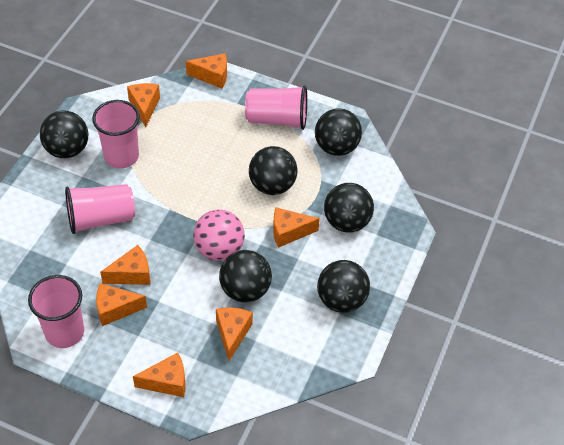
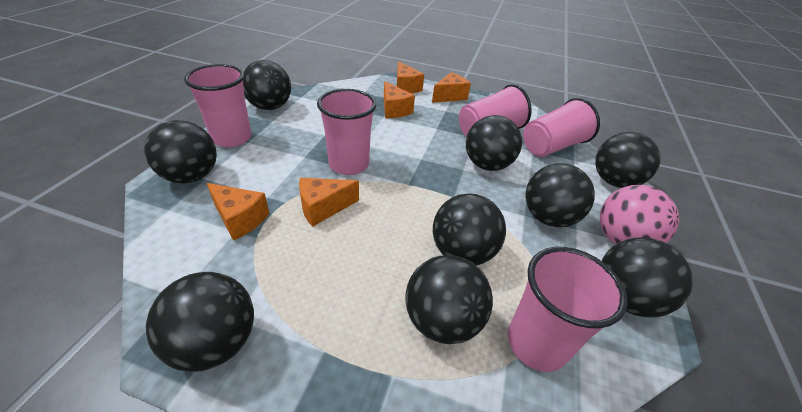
black ball: [40,110,88,158] [219,250,272,303] [249,146,298,195] [315,108,362,156] [317,260,370,313] [324,183,374,233] = 6 -> [144,120,217,184] [146,272,254,372] [243,60,291,110] [405,255,493,344] [433,193,506,266] [466,115,522,171] [526,163,595,227] [595,132,660,188] [602,237,693,318] = 9
orange cheese: [96,283,147,326] [100,245,150,285] [127,83,160,127] [133,352,185,397] [186,53,227,89] [216,307,253,361] [273,207,320,248] = 7 -> [207,183,269,240] [299,178,359,227] [384,81,415,118] [397,61,424,94] [432,72,471,103] = 5
pink cup: [28,275,84,348] [65,184,135,234] [92,100,140,168] [245,85,307,130] = 4 -> [184,64,252,147] [317,89,376,175] [459,84,532,137] [508,247,627,372] [523,98,600,157] = 5

